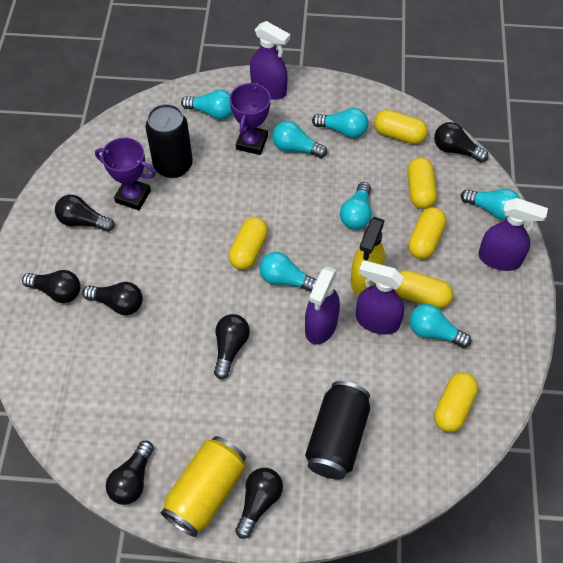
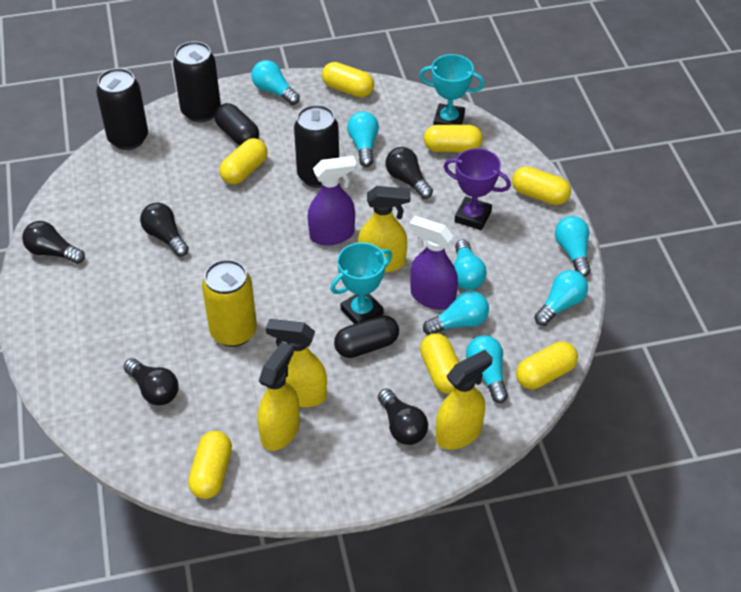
black can: [145,104,193,178] [305,381,370,480] = 2 -> [96,68,148,150] [173,41,221,122] [294,105,339,188] = 3
black capsule: none = 0 -> [214,103,259,145] [334,315,399,358] = 2
black light bulb: [22,270,80,303] [55,195,115,232] [83,282,143,315] [106,441,154,505] [214,314,250,379] [235,468,283,539] [434,122,489,163] = 7 -> [22,221,85,264] [124,358,179,406] [140,203,189,257] [378,389,428,445] [386,147,433,199] = 5
purple spray bottle: [250,21,290,100] [305,266,340,344] [356,260,404,335] [478,198,548,271] = 4 -> [308,156,357,246] [409,216,458,310] = 2
purple trophy: [95,138,156,210] [230,82,271,155] = 2 -> [443,148,511,230] = 1
turquoise trophy: none = 0 -> [330,242,392,324] [419,54,485,125] = 2
yellow capsule: [229,217,268,270] [374,110,428,144] [394,270,453,309] [407,157,437,209] [408,207,446,259] [434,372,478,432] = 6 -> [188,431,232,499] [219,138,268,184] [322,62,374,98] [420,333,459,394] [424,125,483,152] [512,166,571,205] [516,341,578,389] = 7
yellow spray bottle: [351,217,385,295] = 1 -> [257,342,300,451] [266,319,327,407] [358,186,410,273] [436,350,493,450] = 4

